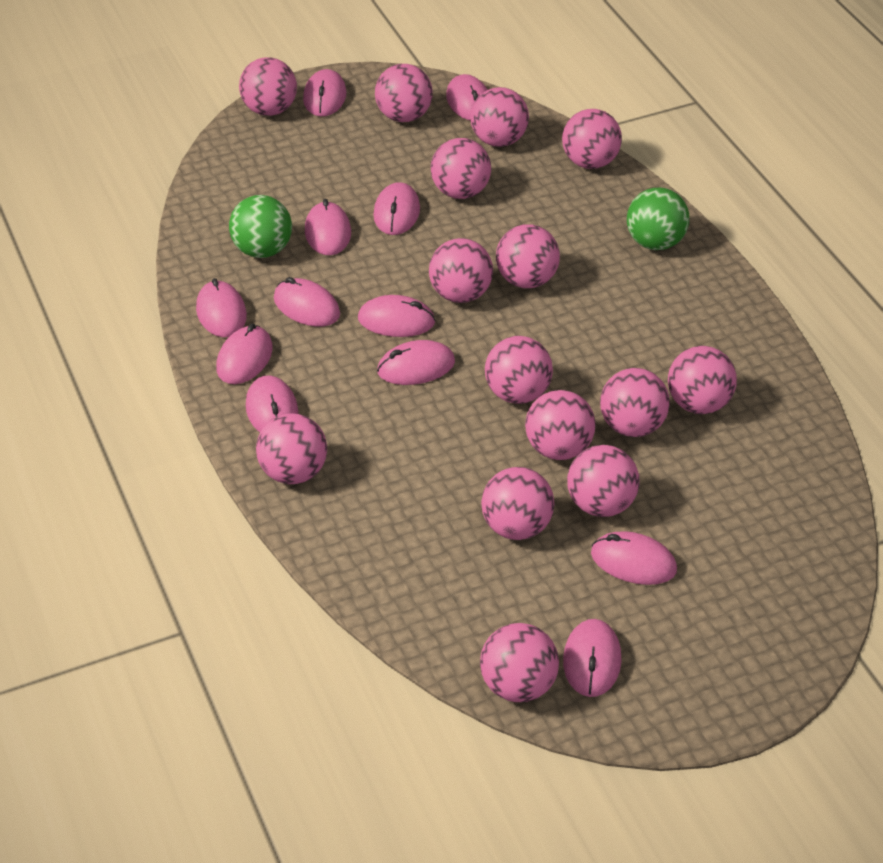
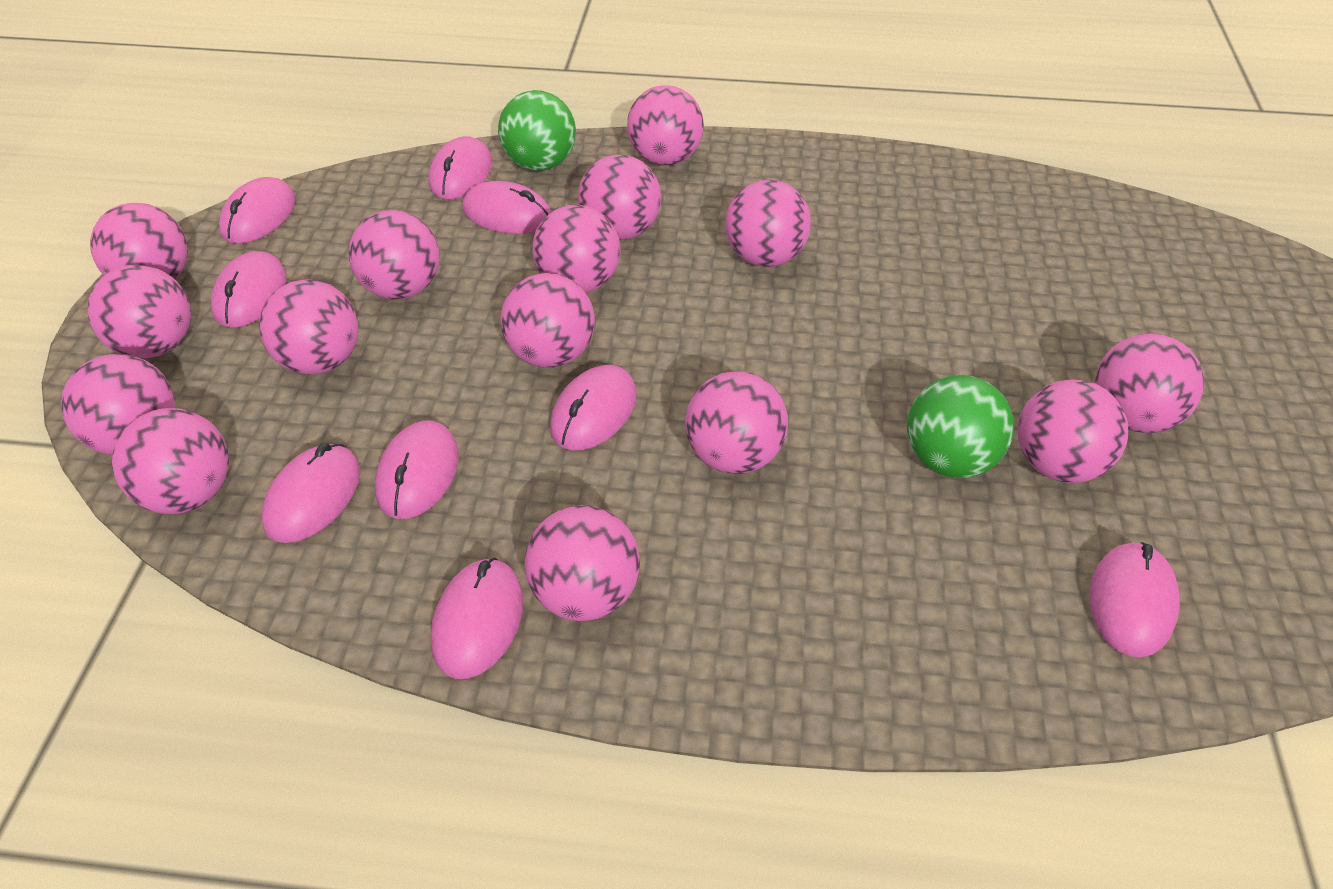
pink mouse: [196,278,247,337] [216,324,273,384] [246,376,299,432] [274,277,340,327] [303,69,347,117] [305,199,351,255] [358,295,435,337] [373,182,420,235] [377,340,455,385] [446,74,488,120] [563,619,622,697] [591,531,677,585] = 12 -> [211,251,287,328] [219,177,295,244] [262,443,360,543] [375,421,459,519] [428,136,492,199] [431,558,523,679] [462,181,551,234] [550,365,637,451] [1089,542,1180,657] = 9

